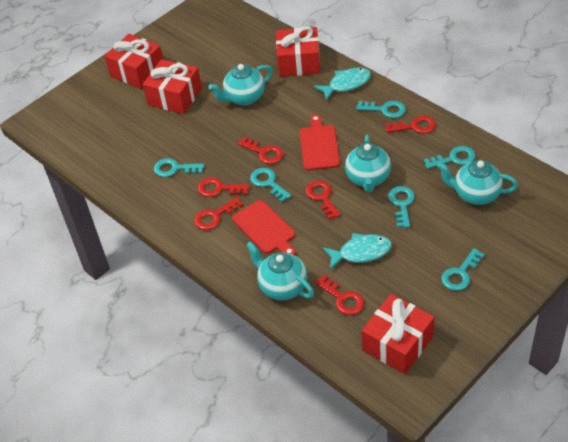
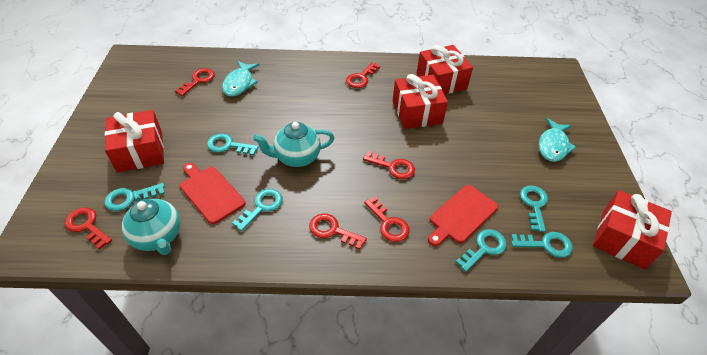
turquoise teapot: [209,64,273,105] [246,241,314,300] [345,135,391,192] [437,160,518,205] = 4 -> [122,191,180,255] [253,122,334,167] = 2

